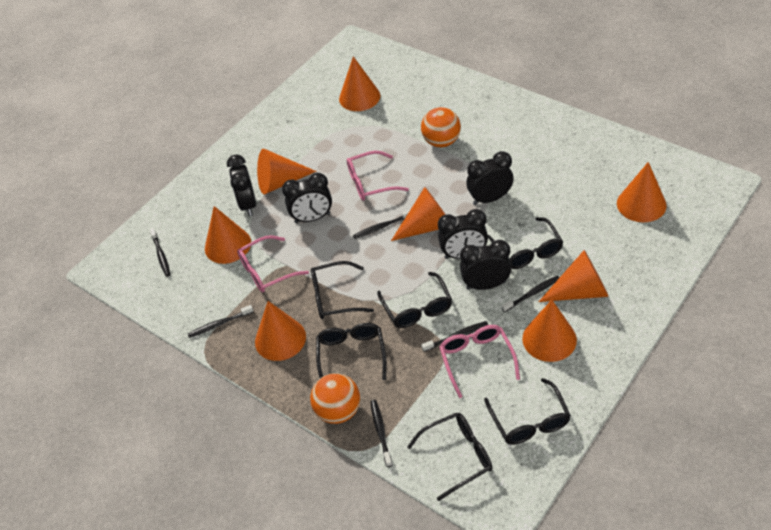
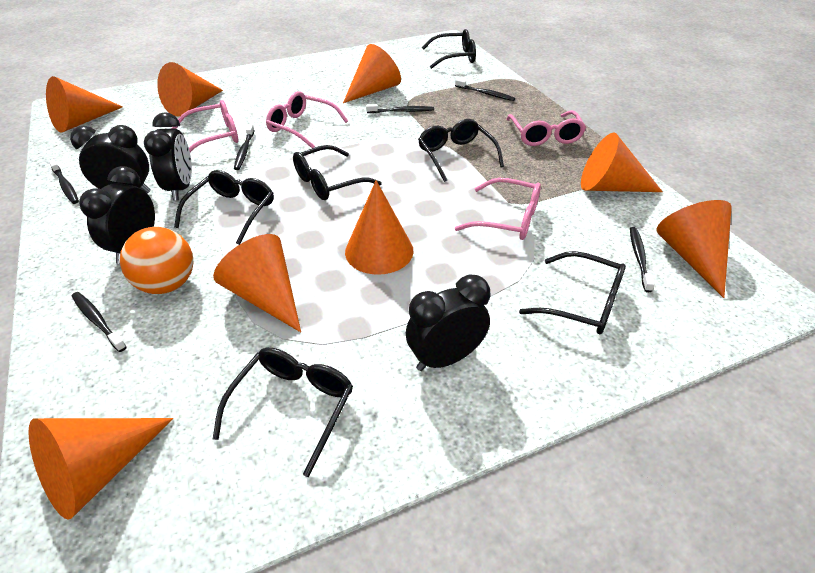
black clock: [227,154,256,216] [282,173,332,223] [438,209,488,259] [460,240,512,290] [466,151,514,205] = 5 -> [70,125,151,193] [79,166,155,264] [144,112,192,200] [406,275,490,371] = 4
orange ball: [310,373,360,424] [421,107,461,147] = 2 -> [120,227,193,294] = 1
pink glasses: [237,235,309,292] [347,151,409,200] [439,325,520,398] = 3 -> [171,100,239,152] [266,91,348,148] [455,178,541,240] [506,110,586,146] = 4

